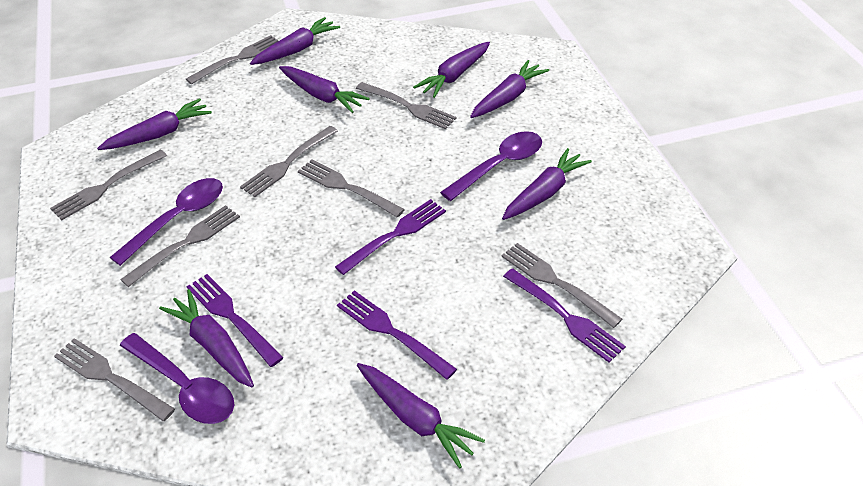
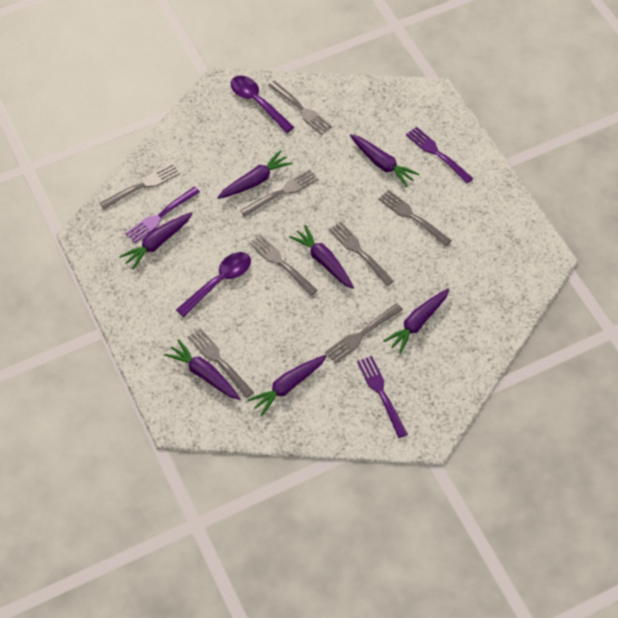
purple carrot: [97,98,212,150] [159,289,254,388] [250,17,340,65] [279,66,370,113] [357,363,485,468] [413,42,490,98] [470,60,549,118] [502,148,592,220] = 8 -> [119,212,193,270] [164,340,241,400] [217,150,293,199] [248,355,327,416] [289,225,354,289] [350,134,420,187] [383,288,450,354] = 7
purple fork: [186,274,283,367] [335,199,446,275] [337,290,457,380] [503,268,626,362] = 4 -> [125,186,200,243] [357,356,408,438] [406,126,473,183] = 3
purple spoon: [110,178,223,266] [120,333,234,424] [440,131,542,201] = 3 -> [176,252,251,317] [231,76,294,133] = 2

